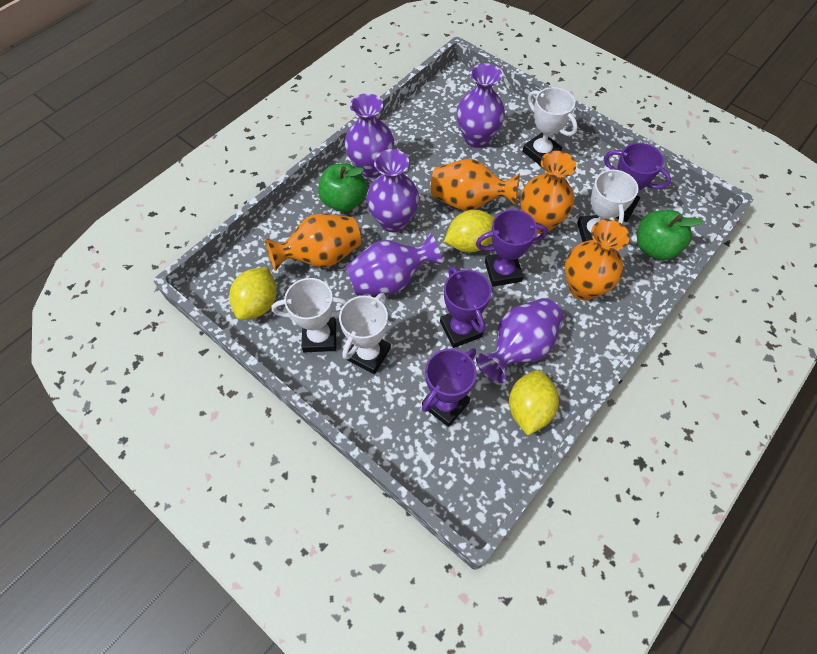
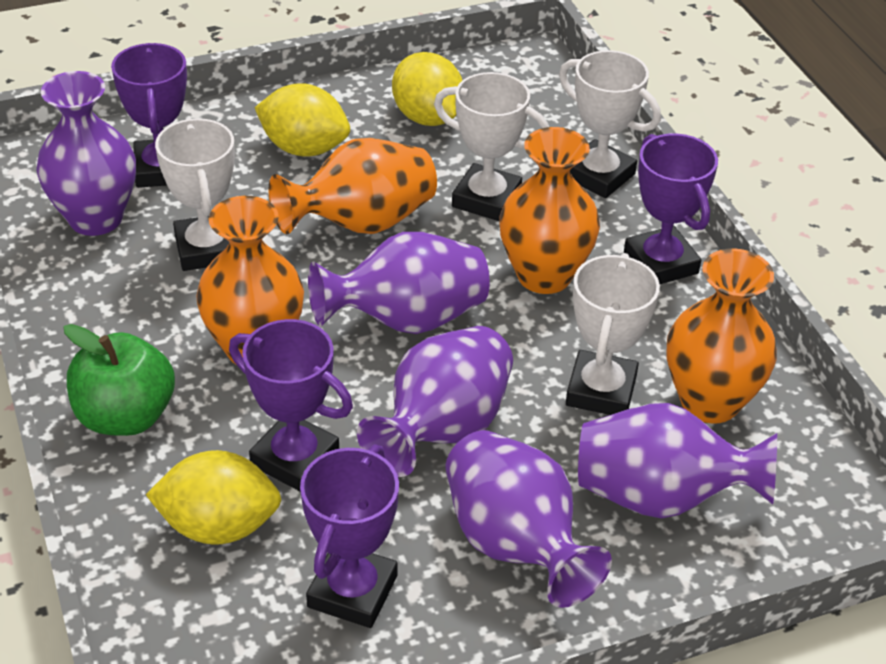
green apple: [318,163,367,212] [637,210,703,260] = 2 -> [64,324,175,436] = 1

